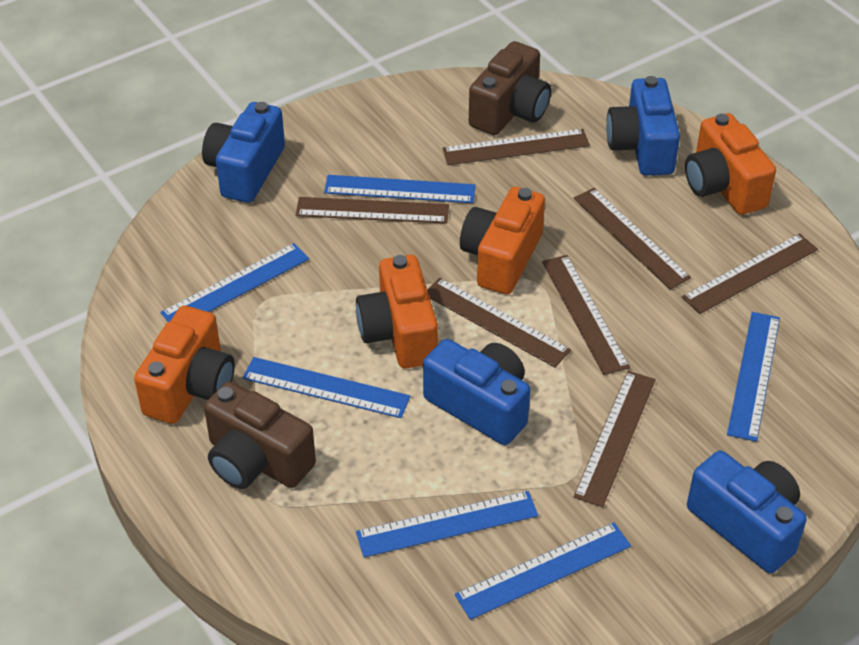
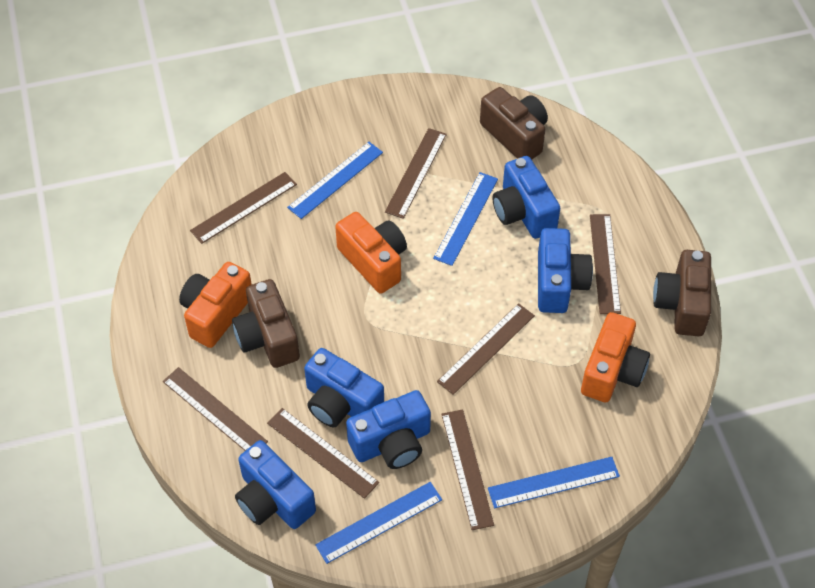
blue camera: [202,102,285,203] [423,339,530,445] [606,76,680,176] [687,450,807,573] = 4 -> [235,440,316,529] [304,348,384,427] [346,390,431,469] [493,156,560,239] [538,228,593,313] = 5
blue ruler: [160,243,309,322] [243,357,410,418] [324,175,475,203] [356,491,538,558] [455,523,631,620] [727,312,780,442] = 6 -> [287,142,383,219] [315,482,442,564] [433,172,498,266] [488,457,620,508] = 4
brown camera: [204,381,316,489] [469,41,551,135] = 2 -> [232,279,300,368] [480,87,548,160] [653,250,711,336] = 3
orange camera: [134,306,235,424] [356,255,438,369] [460,187,545,295] [685,113,776,215] = 4 -> [179,262,252,348] [335,212,407,294] [581,312,650,402] = 3

